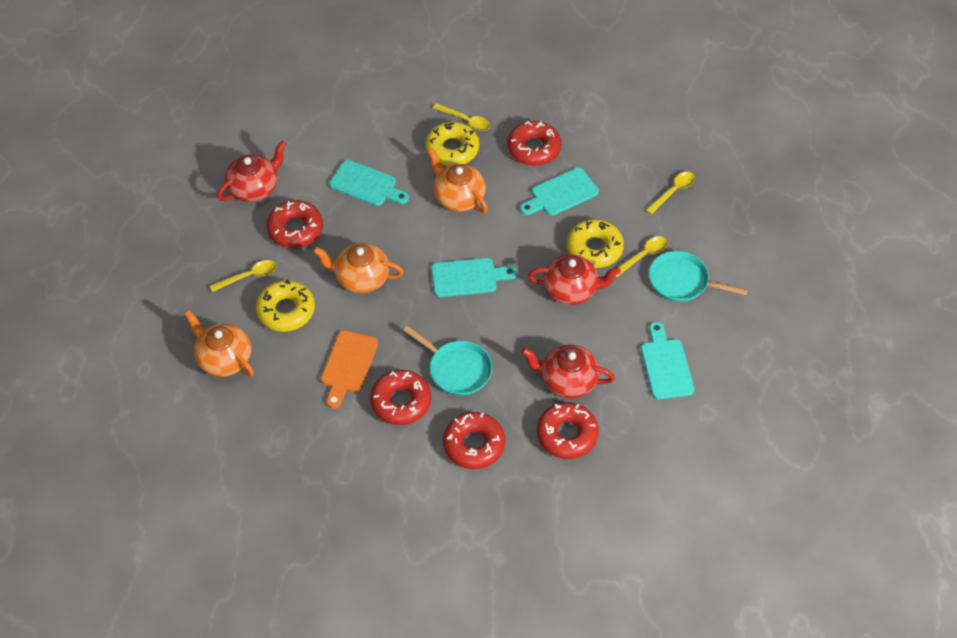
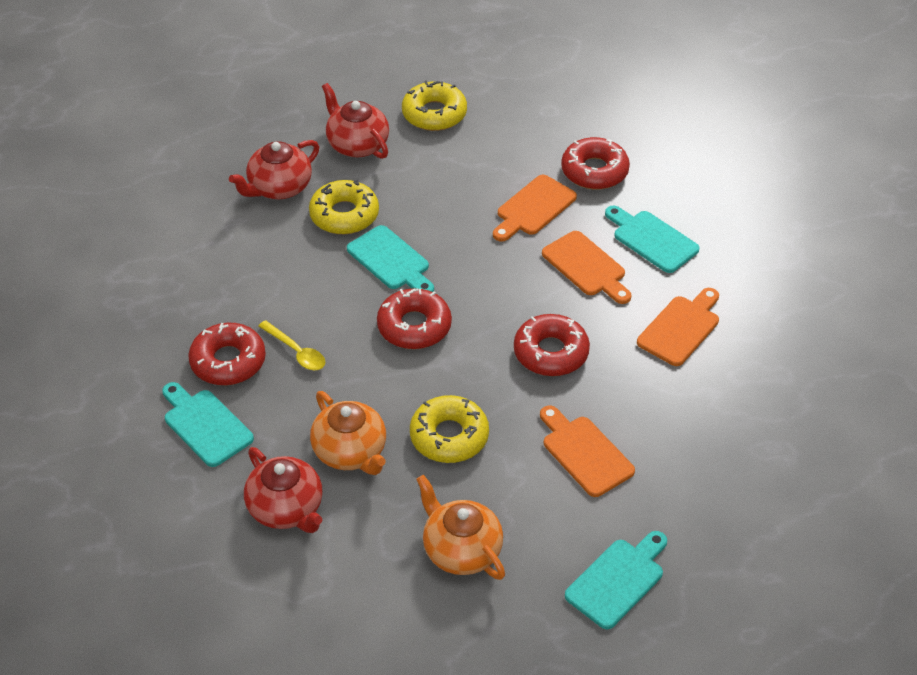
orange cutting board: [321,330,378,409] = 1 -> [493,175,577,242] [540,406,635,497] [542,231,632,304] [637,288,719,366] = 4
orange teapot: [184,310,254,377] [313,243,404,293] [428,148,488,213] = 3 -> [310,391,386,475] [416,475,505,580] = 2
red donut: [266,200,323,248] [370,370,431,425] [443,412,505,469] [507,121,562,166] [537,402,599,459] = 5 -> [188,323,266,385] [377,288,452,349] [514,314,590,376] [561,137,630,190] = 4
turquoise pan: [403,325,492,396] [649,251,748,302] = 2 -> none = 0
yellow spoon: [210,260,276,292] [433,103,490,131] [615,236,667,277] [646,172,695,215] = 4 -> [258,320,326,370] = 1

